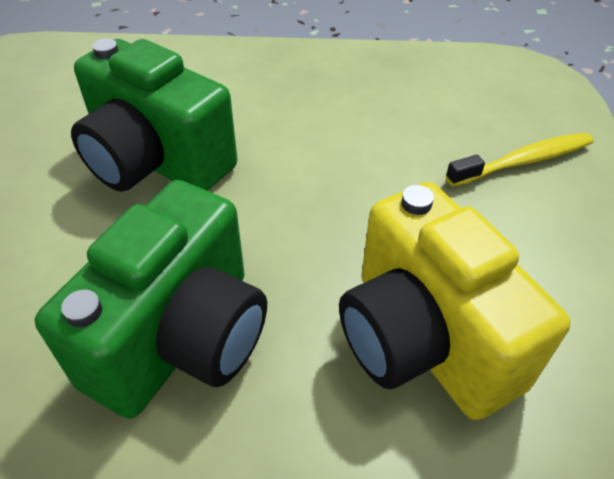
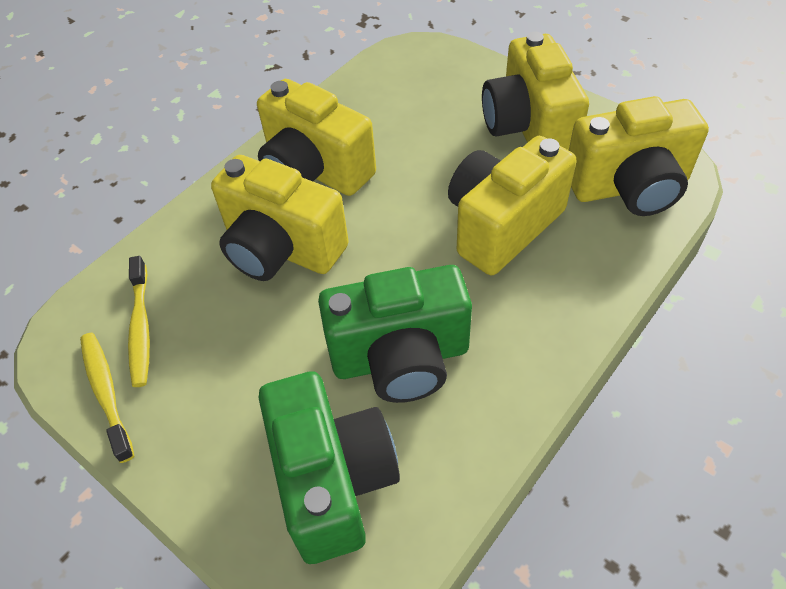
yellow camera: [339,182,571,420] = 1 -> [211,155,349,281] [257,79,376,196] [448,136,577,275] [482,32,589,150] [569,96,709,216] = 5
yellow toothbrush: [446,133,593,187] = 1 -> [80,332,134,463] [128,256,150,387] = 2

